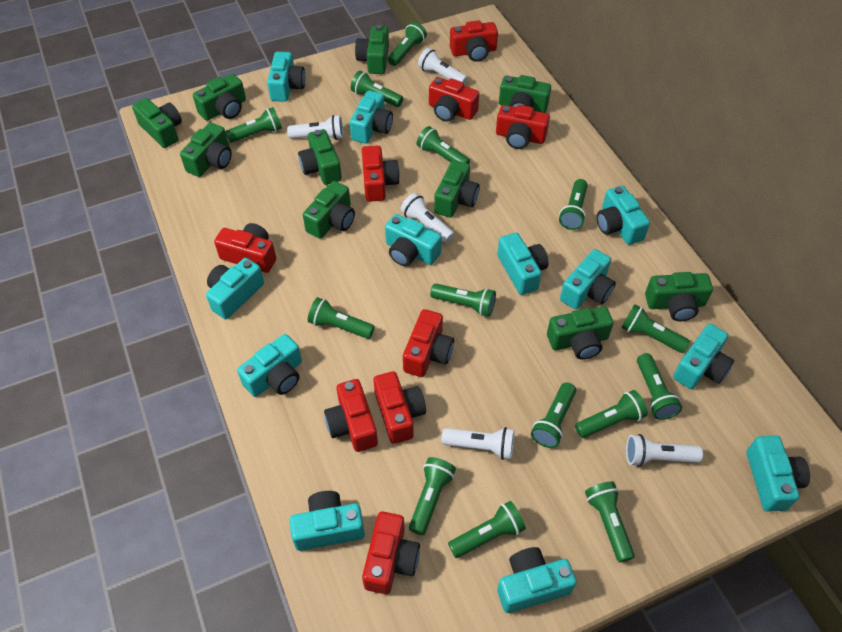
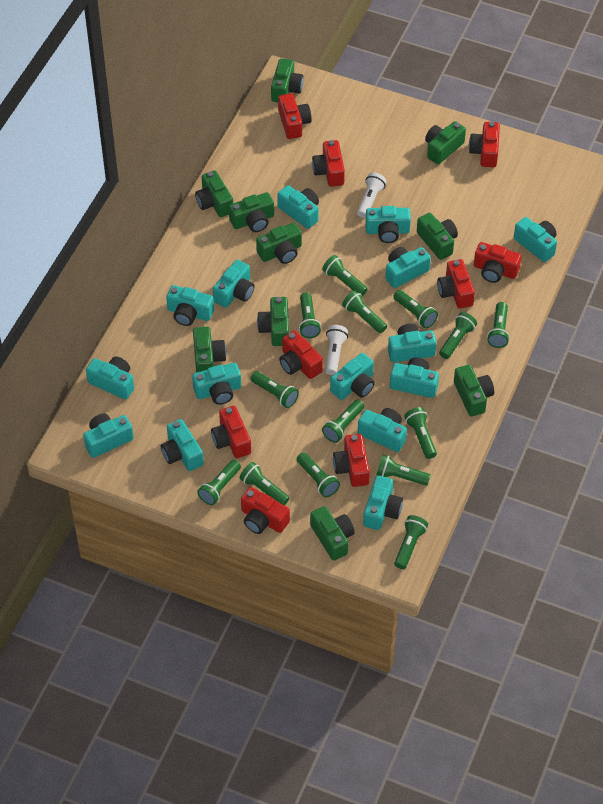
turquoise camera: [206,258,264,319] [237,334,302,397] [267,52,305,102] [290,491,365,551] [349,91,393,144] [385,214,442,266] [497,233,548,295] [497,547,577,613] [560,249,616,310] [597,186,650,245] [673,324,734,389] [747,436,810,512] = 12 -> [83,414,134,458] [86,357,134,400] [161,419,204,471] [166,285,214,326] [192,363,241,405] [213,260,255,308] [277,185,319,229] [330,353,375,400] [358,408,407,452] [363,476,403,530] [365,206,411,243] [385,247,431,288] [388,324,437,362] [390,357,439,398] [514,217,557,262] = 15
white flashlight: [287,115,344,140] [400,193,455,243] [418,48,468,85] [441,427,514,460] [626,434,703,467] = 5 -> [325,325,348,375] [357,172,387,218] = 2

